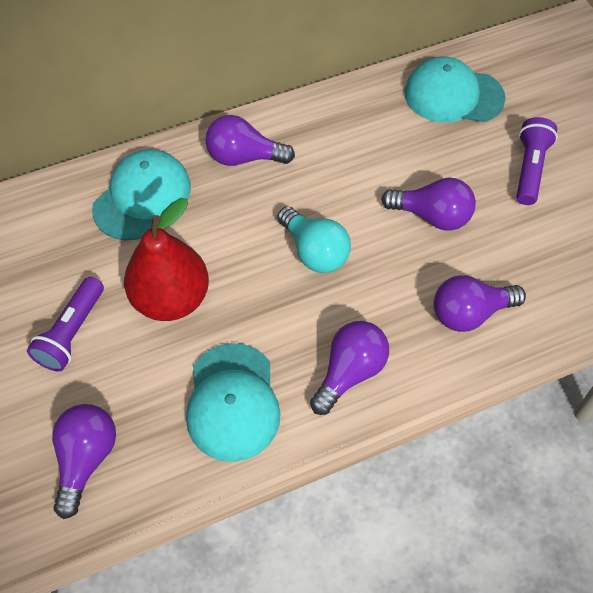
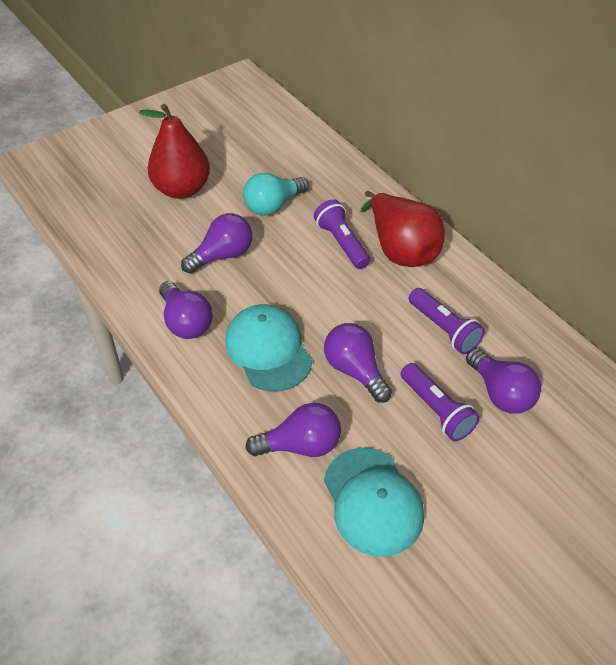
purple flashlight: [27,277,104,372] [516,117,558,205] = 2 -> [314,199,370,269] [401,363,480,441] [409,288,485,354] = 3
red pear: [124,198,209,321] = 1 -> [139,104,210,199] [361,191,445,267] = 2
turquoise cap: [92,149,191,240] [186,343,281,462] [404,56,505,123] = 3 -> [225,304,312,392] [324,448,424,557] = 2

